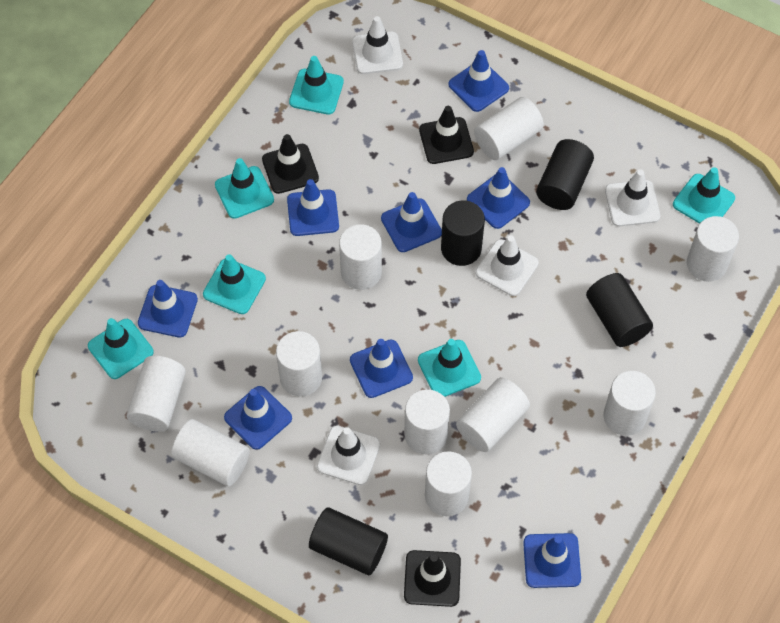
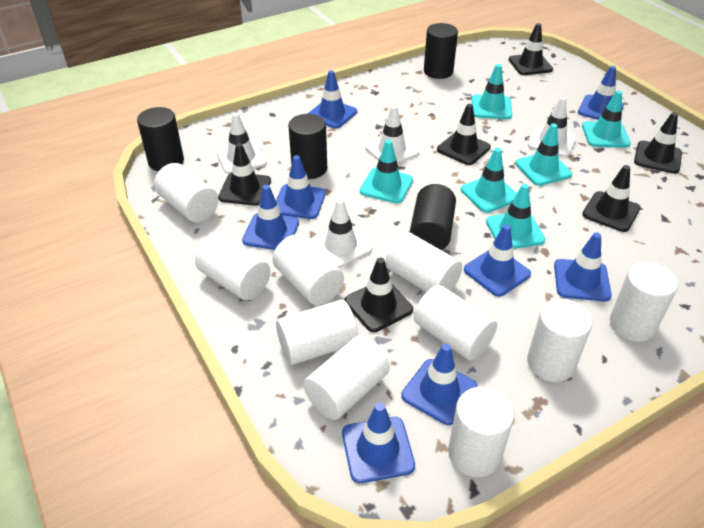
black traffic cone: [262,134,319,194] [404,550,461,607] [419,106,474,164] = 3 -> [218,143,271,206] [345,258,413,332] [437,104,491,165] [509,23,553,75] [582,165,640,232] [634,112,682,174] = 6

